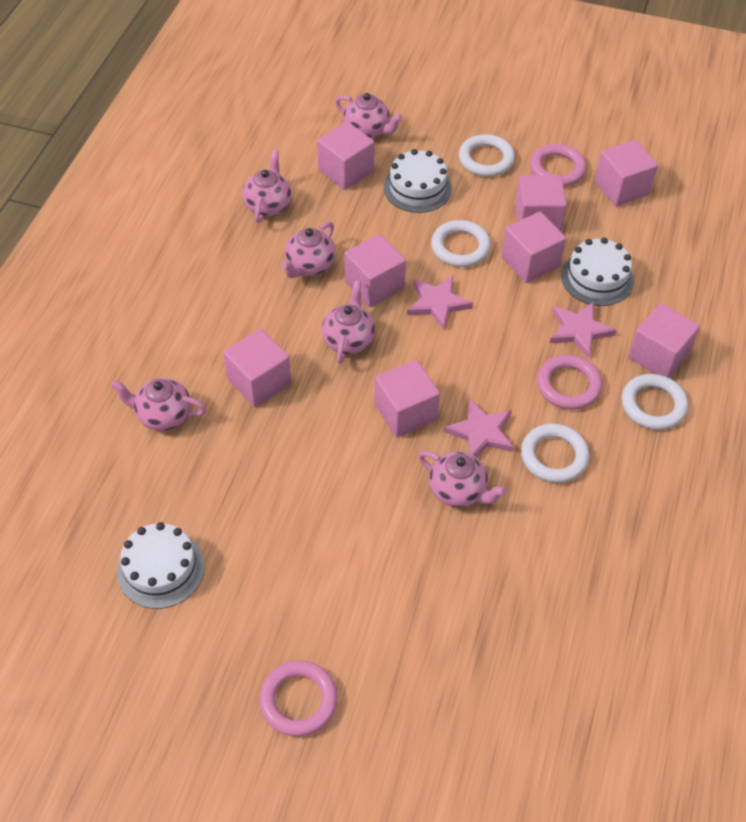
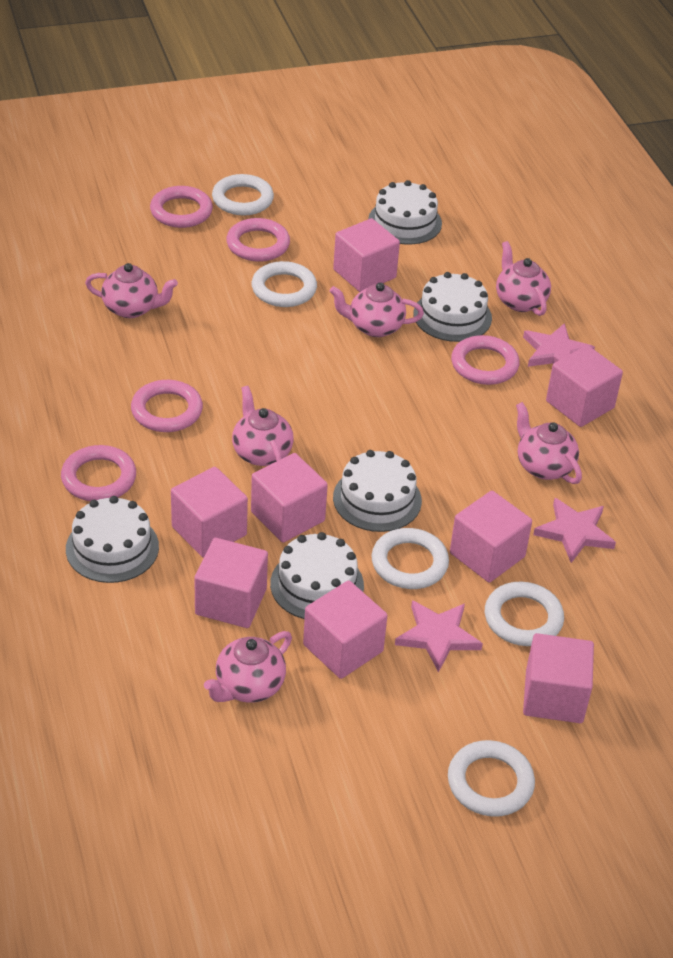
pink ring: [259,660,338,737] [530,144,587,187] [537,355,602,410] = 3 -> [61,445,136,501] [131,380,203,432] [150,186,213,228] [226,218,290,262] [451,335,520,385] = 5
white cake: [117,522,205,609] [384,149,452,213] [561,238,634,306] = 3 -> [66,496,159,583] [270,532,364,619] [333,450,422,532] [368,180,442,244] [413,272,492,342] = 5
white ring: [431,220,491,267] [459,134,515,177] [521,424,589,483] [622,374,688,430] = 4 -> [212,174,274,215] [252,261,317,307] [372,528,449,589] [448,740,535,817] [485,582,564,646] = 5

